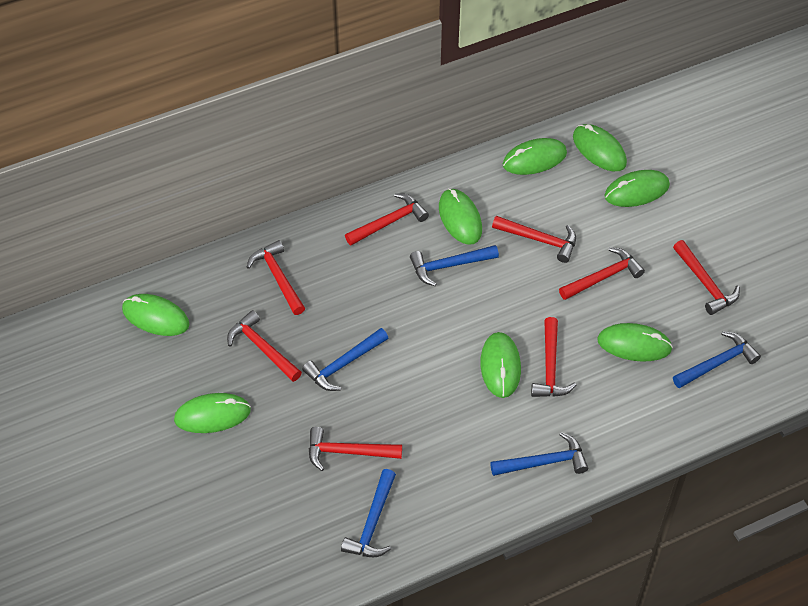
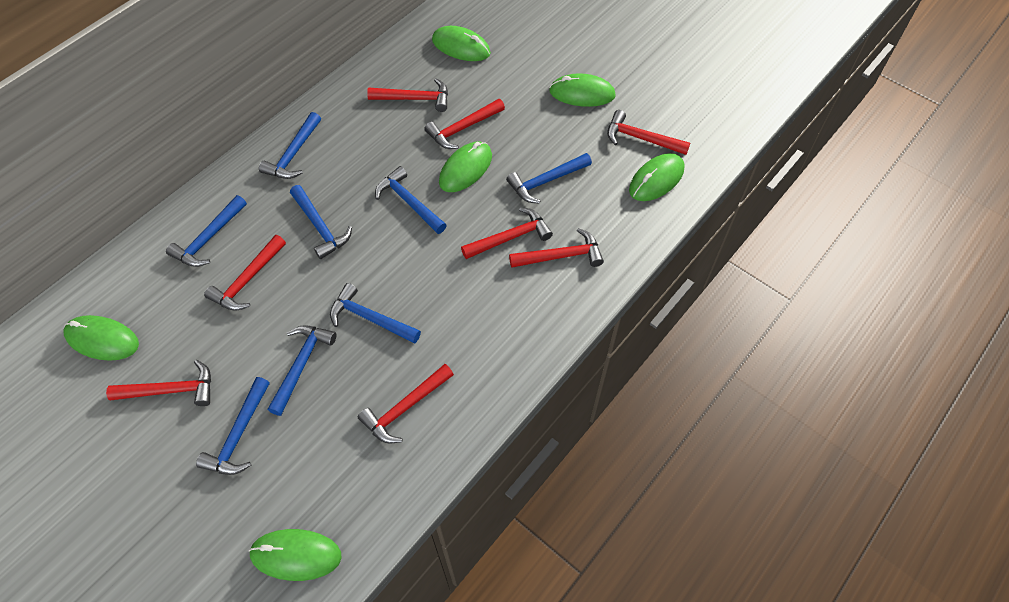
blue hammer: [302,328,388,391] [341,469,396,557] [410,245,499,286] [490,432,588,476] [673,331,761,388] = 5 -> [166,195,247,267] [196,377,270,475] [259,112,321,179] [268,325,336,416] [290,185,352,259] [330,283,421,344] [375,166,447,234] [506,153,592,204] = 8
green mouse: [122,294,190,336] [174,393,251,433] [439,188,482,245] [480,332,521,398] [503,138,567,175] [573,124,627,171] [597,323,673,362] [604,170,670,207] = 8 -> [63,315,139,361] [249,529,342,581] [432,26,491,61] [439,142,492,192] [549,73,616,107] [629,153,684,201] = 6

